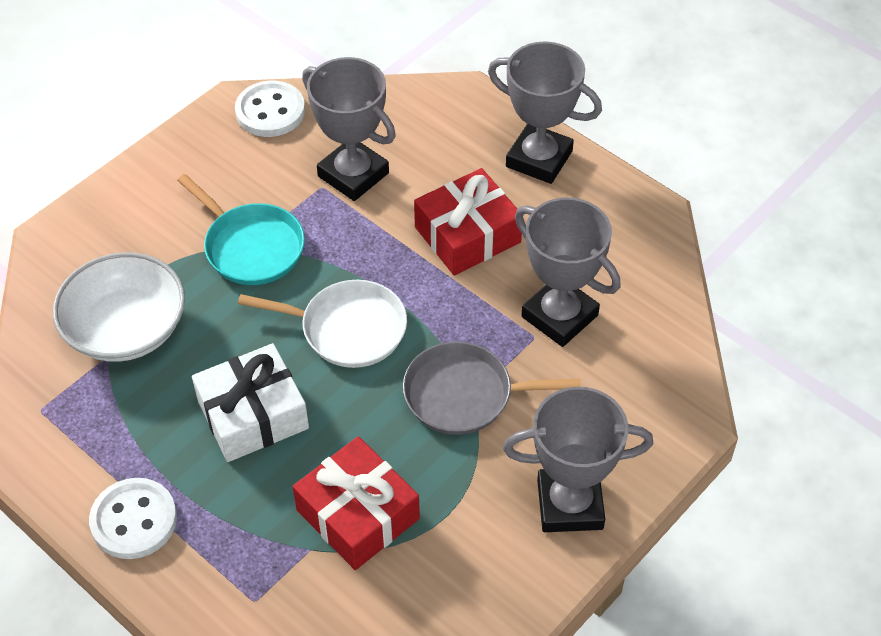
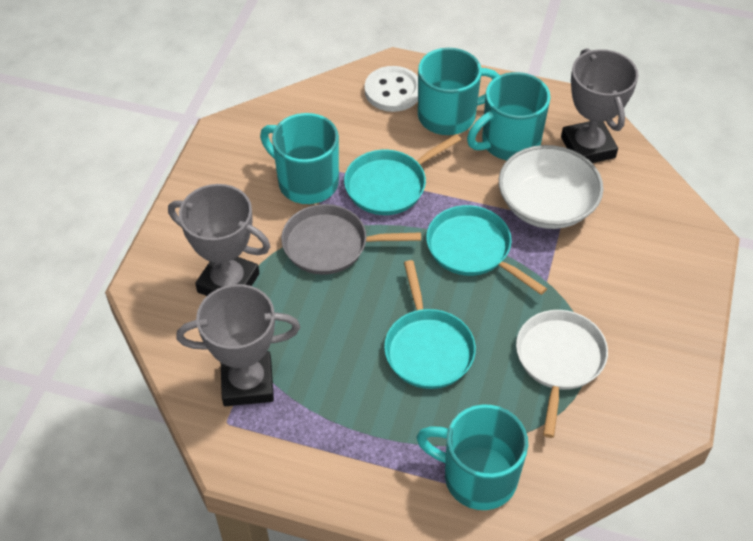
grey trophy: [302,57,396,201] [488,41,602,184] [503,387,653,532] [515,197,621,347] = 4 -> [168,184,270,296] [176,284,300,406] [561,48,638,163] = 3
red gift: [292,436,420,570] [414,168,522,276] = 2 -> none = 0
turquoise mug: none = 0 -> [260,113,339,204] [416,405,528,510] [418,48,499,135] [467,72,550,160] = 4
turquoise pan: [177,174,305,285] = 1 -> [344,134,461,215] [384,260,476,389] [426,205,547,295] = 3
white button: [89,478,177,559] [235,81,305,137] = 2 -> [365,66,418,112] = 1
white gift: [192,343,309,462] = 1 -> none = 0

